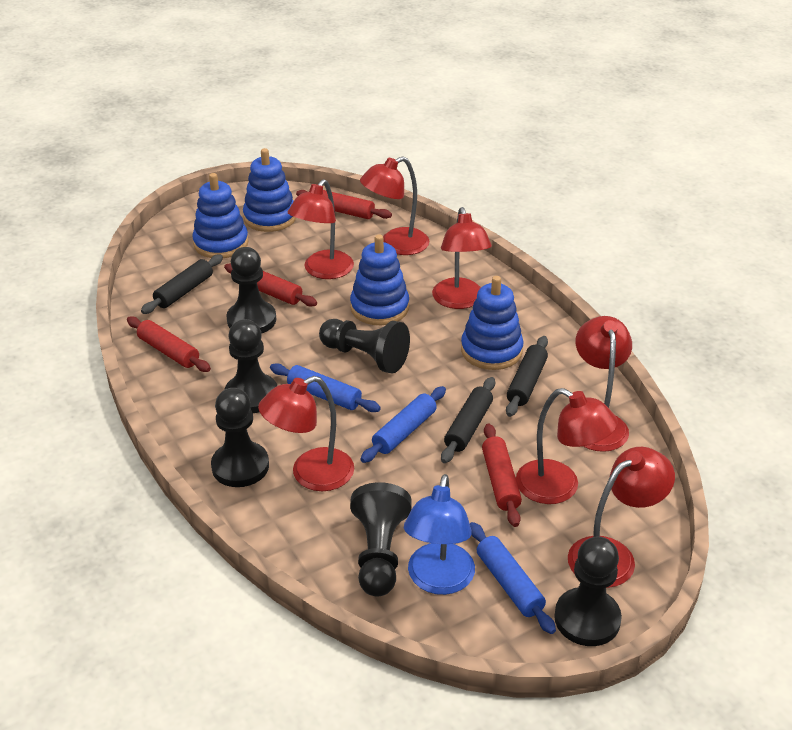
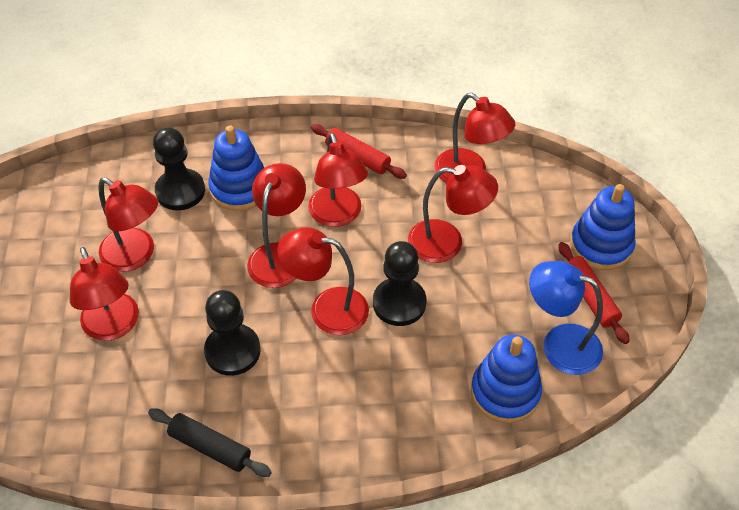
black pawn: [211,388,269,487] [224,319,277,413] [226,247,276,334] [319,319,410,374] [350,482,412,597] [554,536,622,646] = 6 -> [153,127,205,211] [204,290,261,376] [373,241,427,326] = 3
black rolling pin: [141,255,223,314] [441,377,495,463] [506,336,548,417] = 3 -> [148,408,272,477] = 1
blue rolling pin: [270,363,381,412] [361,386,446,463] [470,522,556,634] = 3 -> none = 0
blue stacking toy: [192,173,249,258] [243,148,296,232] [350,235,409,325] [461,276,524,370] = 4 -> [208,126,264,211] [471,335,542,423] [570,184,636,270] = 3
red rolling pin: [127,316,211,372] [224,263,317,307] [296,190,392,219] [482,423,522,527] = 4 -> [311,124,407,179] [558,242,630,344] = 2

